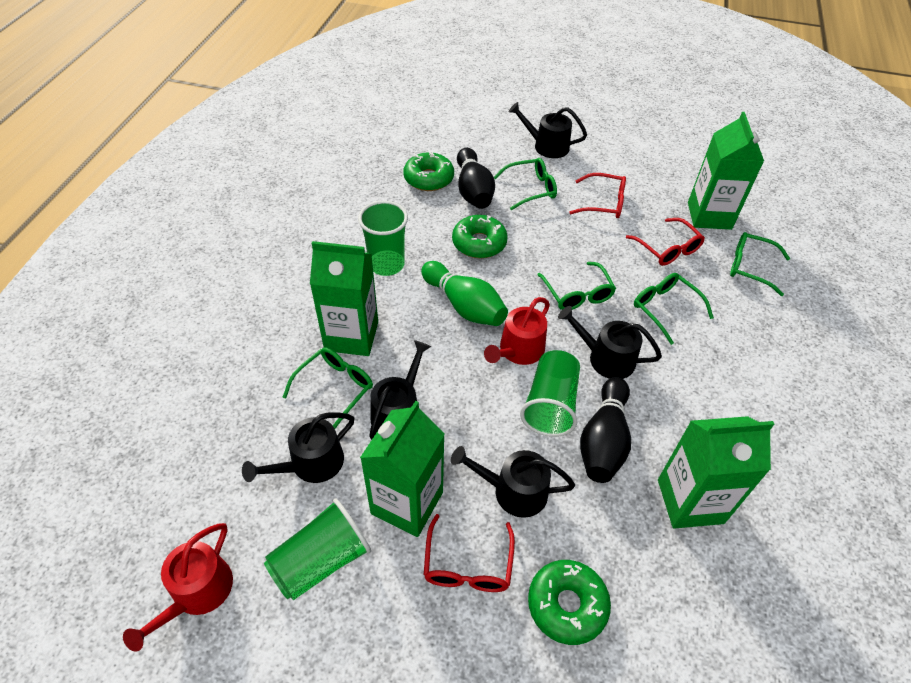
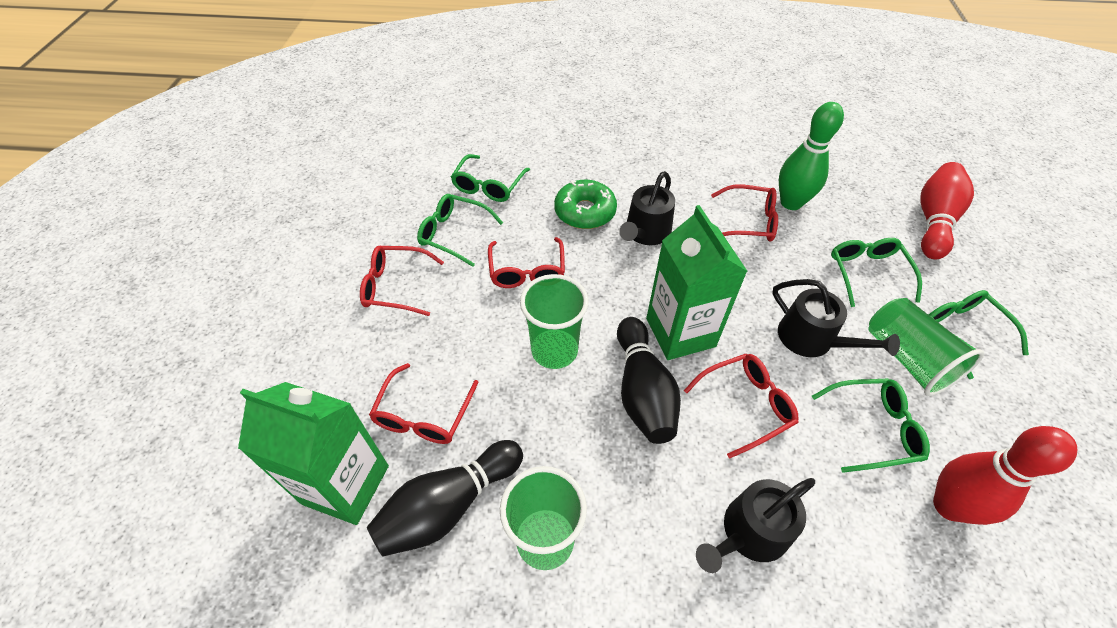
black watering can: [242,412,354,483] [369,340,431,440] [451,446,575,518] [508,102,587,158] [558,306,662,379] = 5 -> [619,171,675,245] [696,478,815,573] [772,279,900,357] = 3
green carton: [310,241,378,356] [360,401,445,537] [658,416,774,529] [688,112,764,230] = 4 -> [238,382,389,525] [646,205,748,360] = 2
green donut: [403,152,454,191] [452,215,508,258] [528,560,611,645] = 3 -> [554,180,617,229] = 1
red bowling pin: none = 0 -> [920,162,974,259] [933,426,1077,525] = 2
red glasses: [424,514,515,592] [569,173,626,218] [626,218,705,266] = 3 -> [360,246,444,316] [369,363,478,444] [488,237,565,288] [684,354,799,459] [711,184,778,242] = 5
red watering can: [123,523,233,652] [484,297,550,365] = 2 -> none = 0

